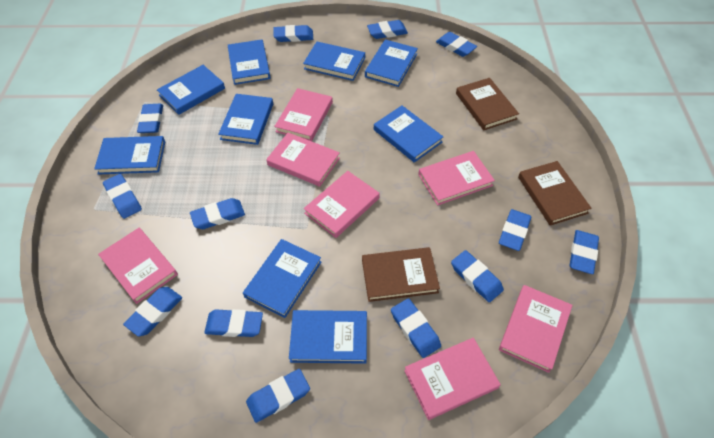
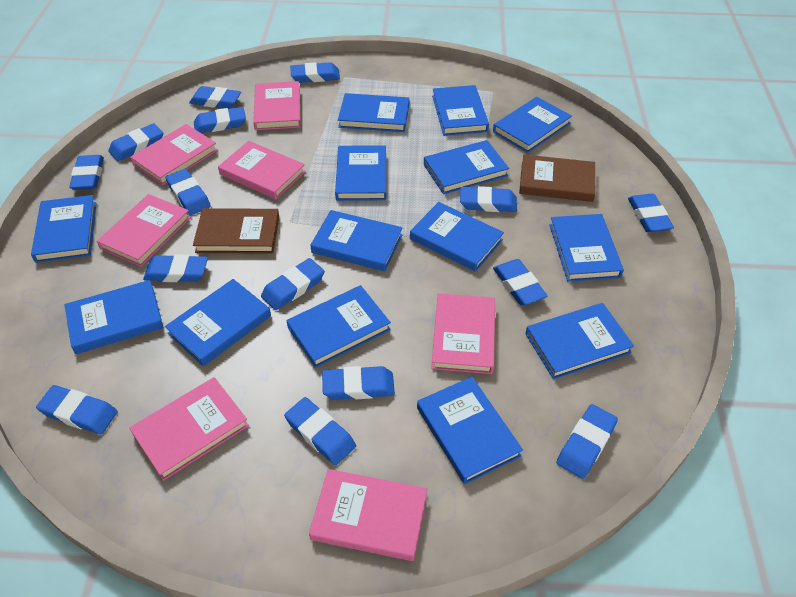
blue book: [94,136,165,175] [157,65,225,115] [218,94,273,145] [228,39,271,85] [243,239,321,318] [289,310,367,364] [303,42,365,81] [365,39,418,87] [374,105,443,163] = 9 -> [31,195,97,263] [64,280,164,354] [165,279,271,366] [286,285,391,368] [311,210,403,271] [335,145,386,201] [338,93,409,132] [410,202,504,272] [417,377,523,484] [424,140,509,194] [432,85,489,136] [493,97,572,153] [525,303,634,379] [549,214,624,282] = 14
blue eraser: [103,174,142,219] [123,287,182,336] [137,104,163,133] [190,198,245,229] [204,309,263,337] [246,369,310,423] [273,25,313,42] [367,20,408,39] [391,298,441,358] [436,32,477,57] [451,250,504,302] [499,209,531,251] [569,230,599,274] = 13 -> [36,385,118,434] [69,155,104,190] [108,123,163,161] [143,254,208,282] [165,169,211,215] [189,86,241,109] [194,107,246,133] [261,258,325,310] [284,397,356,465] [290,62,340,83] [322,366,395,400] [460,186,517,212] [493,259,547,305] [556,404,618,479] [628,193,674,232] = 15
brown book: [362,247,440,302] [456,78,519,130] [518,161,592,226] = 3 -> [193,208,279,254] [519,155,595,202] = 2

